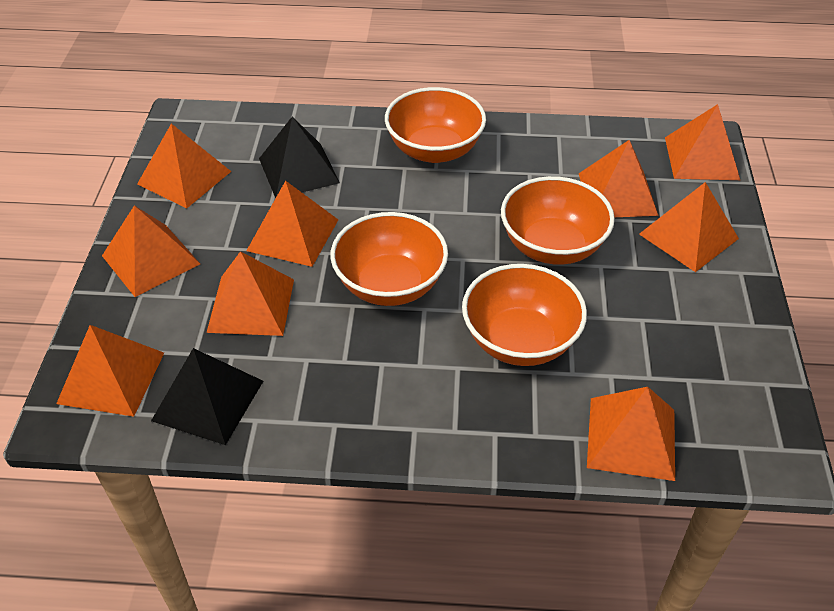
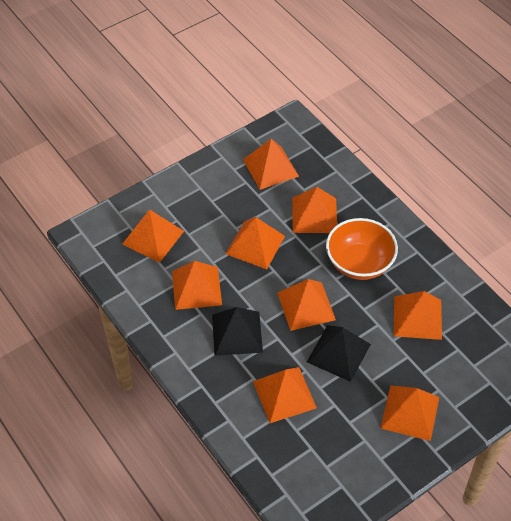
orange bowl: [330,212,448,306] [385,87,486,163] [462,264,587,366] [501,176,615,265] = 4 -> [326,218,398,280] = 1

